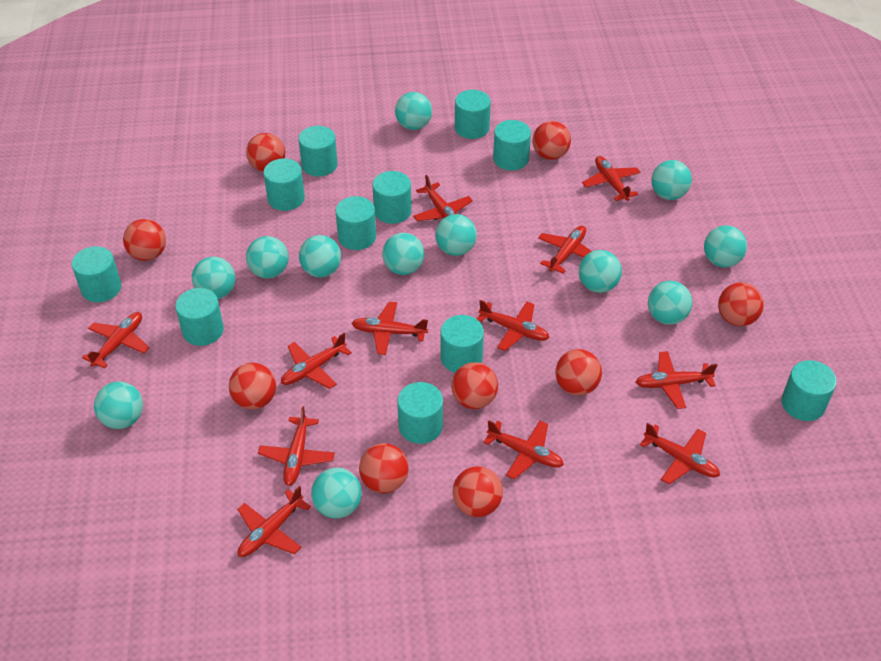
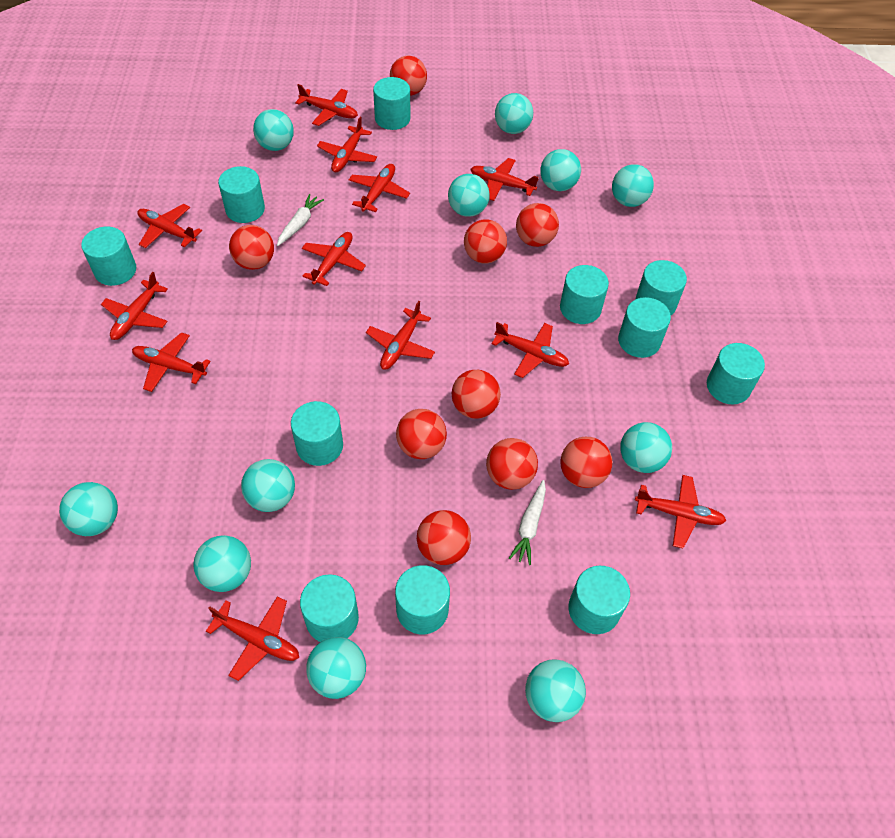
turquoise ball: [94,381,143,429] [192,257,235,299] [246,236,289,278] [299,235,341,277] [311,468,362,519] [382,233,424,275] [395,92,432,130] [435,214,477,256] [579,250,622,293] [648,281,693,325] [651,160,692,200] [704,225,747,268] = 12 -> [59,482,118,536] [194,535,251,592] [241,459,295,512] [253,109,294,151] [306,637,366,699] [448,174,490,217] [495,93,533,134] [525,659,586,722] [540,149,581,191] [612,164,654,207] [620,422,672,473] = 11
white carrot: none = 0 -> [277,194,324,246] [509,480,546,565] = 2

